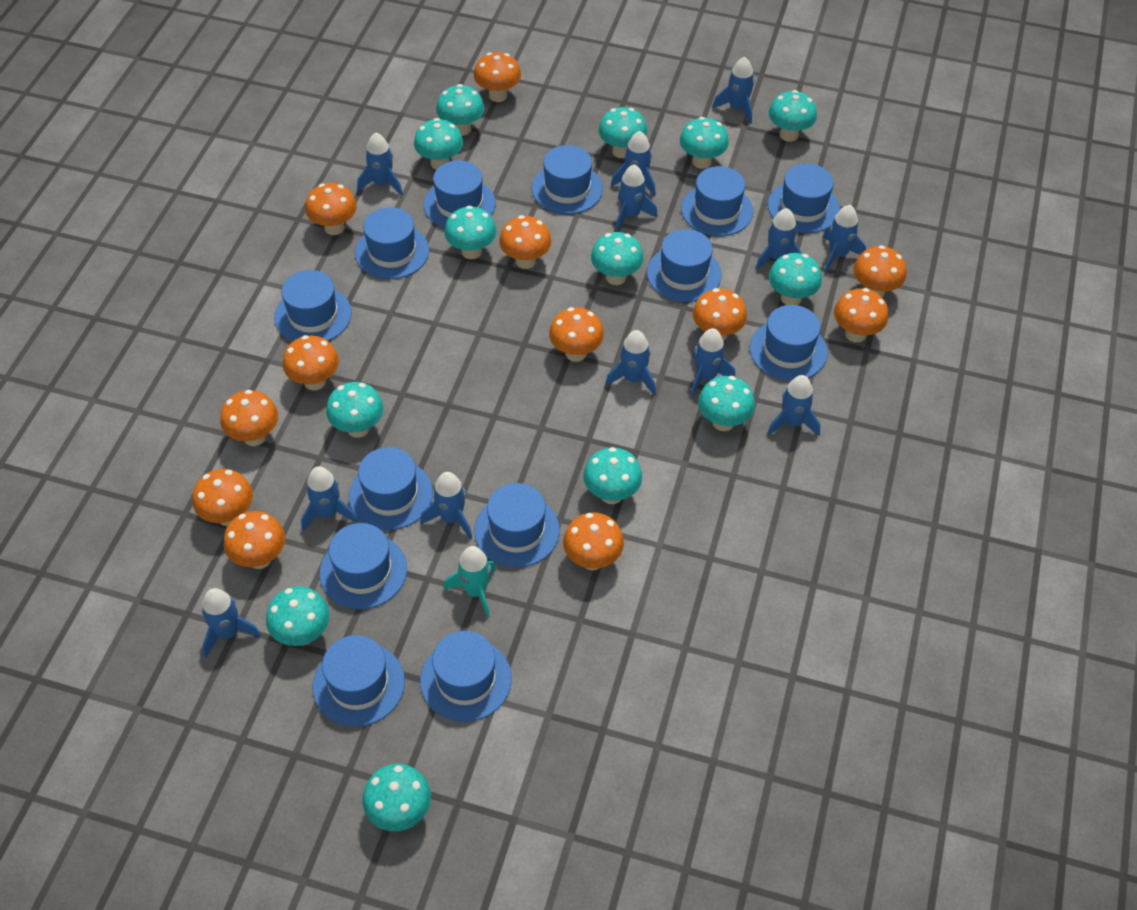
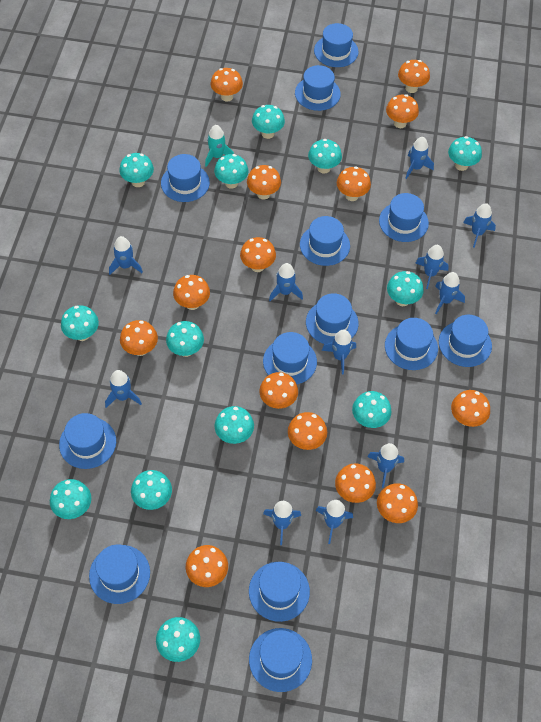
blue rocket: [202,588,261,657] [301,466,357,531] [357,133,403,196] [420,472,472,539] [605,330,656,395] [611,131,656,196] [615,164,658,231] [690,328,735,396] [712,57,754,124] [755,208,802,270] [767,375,821,436] [822,205,866,272] = 12 -> [105,370,142,408] [109,236,143,275] [263,501,301,545] [269,263,303,301] [316,500,353,544] [322,329,356,375] [367,443,404,488] [406,137,434,179] [415,245,449,289] [435,272,465,314] [463,203,496,248] = 11
orange mushroom: [192,469,253,526] [220,390,278,446] [223,511,285,569] [283,335,339,391] [305,183,357,235] [474,52,521,102] [499,215,552,269] [549,307,604,362] [563,513,624,570] [693,288,747,341] [834,288,888,343] [853,245,907,297] = 12 -> [120,320,158,356] [173,275,210,310] [186,545,228,587] [211,68,243,102] [240,237,276,272] [247,165,281,200] [259,372,298,409] [288,412,327,450] [335,463,376,503] [337,167,371,201] [377,483,418,523] [386,94,419,128] [398,60,430,93] [451,390,490,427] = 14

